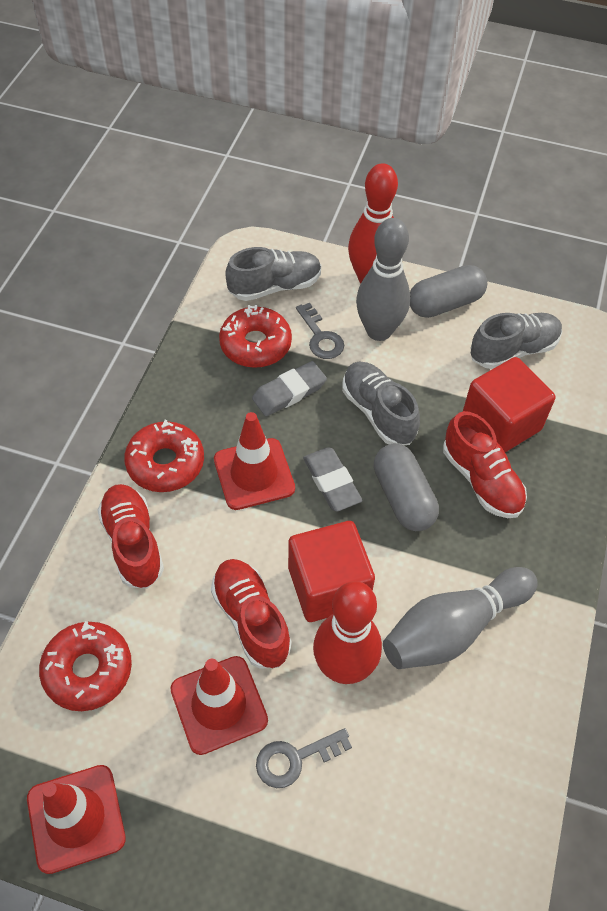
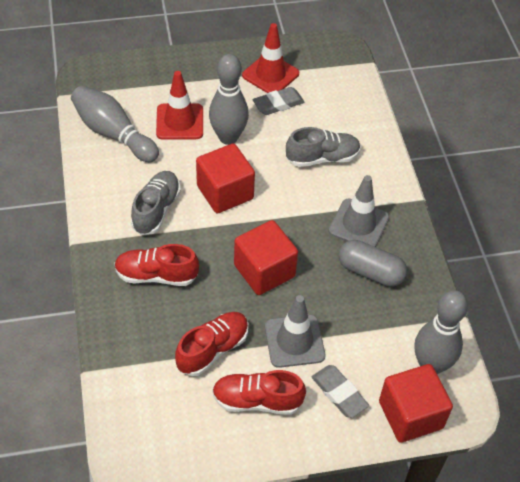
grey bowling pin: [356,218,410,341] [383,567,538,669] = 2 -> [71,86,159,162] [209,54,249,145] [415,290,468,374] = 3
grey capsule: [374,444,439,531] [410,265,487,318] = 2 -> [339,240,407,287] = 1
grey key: [256,728,352,788] [296,303,344,359] = 2 -> none = 0
grey shoe: [225,247,321,301] [342,362,420,445] [471,313,562,369] = 3 -> [131,171,181,235] [286,127,361,167] = 2
grey traffic cone: none = 0 -> [265,295,325,368] [329,175,389,247] = 2
red bowling pin: [313,581,382,684] [348,163,398,284] = 2 -> none = 0
red cube: [288,521,375,622] [463,357,556,452] = 2 -> [196,143,255,213] [234,220,298,295] [379,364,453,443] = 3
red donut: [39,621,132,711] [124,420,204,492] [219,305,292,368] = 3 -> none = 0
red traffic cone: [27,765,126,874] [170,656,268,755] [214,412,295,510] = 3 -> [156,71,203,140] [242,23,299,93] = 2

